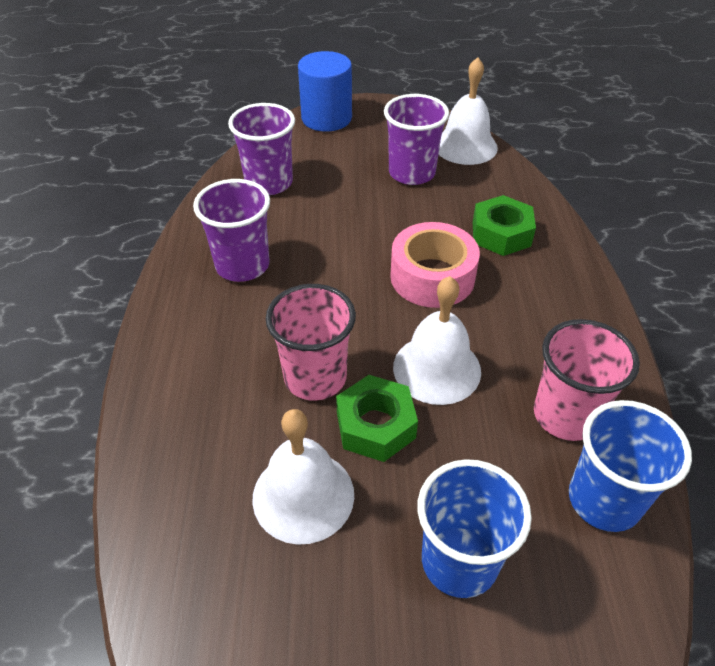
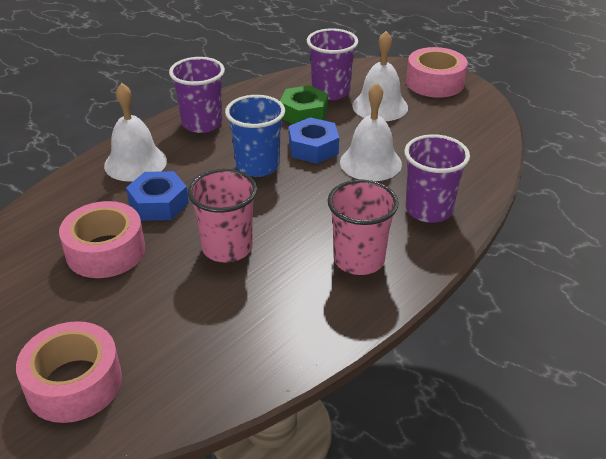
blue cup: [418,459,532,598] [569,400,692,532] = 2 -> [225,95,285,177] = 1
blue cylinder: [298,51,352,132] = 1 -> none = 0
blue nut: none = 0 -> [126,171,189,221] [289,117,339,164] = 2
green nut: [336,375,418,462] [473,195,536,256] = 2 -> [280,85,328,124] = 1
pink tape: [390,222,480,308] = 1 -> [16,321,122,423] [59,201,145,278] [406,47,468,98] = 3

